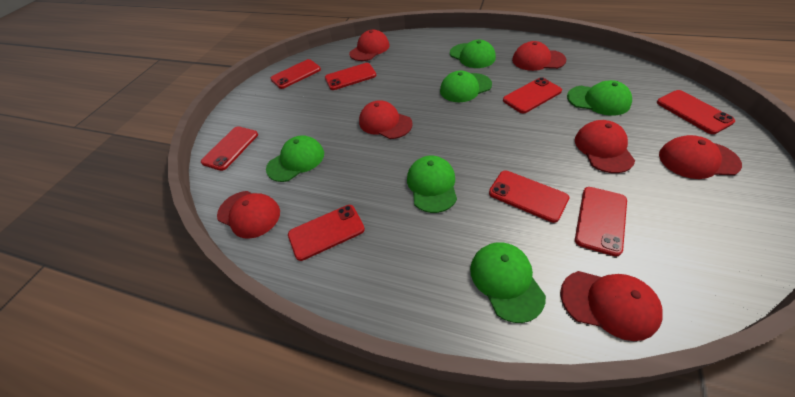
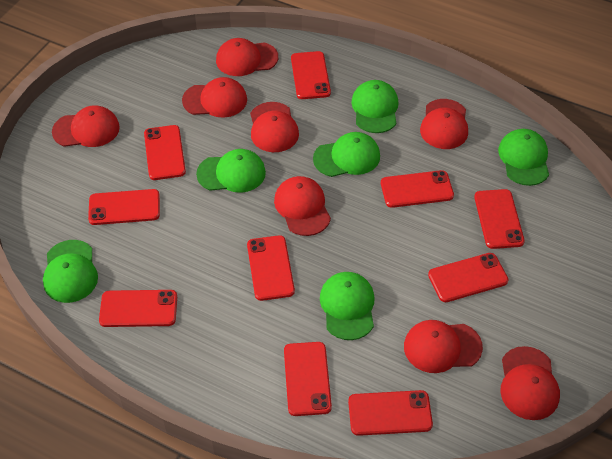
red cap: [217,191,280,239] [349,30,389,61] [359,100,413,139] [512,41,566,71] [560,271,663,341] [575,120,635,173] [659,135,742,179] = 7 -> [52,105,120,147] [182,77,247,118] [216,38,278,76] [250,102,299,152] [274,176,331,236] [404,320,483,373] [420,99,468,149] [500,346,560,420] = 8
red phone: [201,126,258,171] [270,59,321,89] [288,205,365,261] [325,63,376,90] [489,171,570,223] [503,77,562,113] [575,187,627,257] [657,90,735,134] = 8 -> [88,189,160,225] [99,290,177,327] [144,125,186,180] [247,235,295,301] [284,342,332,416] [291,51,331,99] [348,390,433,436] [381,170,454,208] [428,253,509,302] [474,189,525,249] = 10

